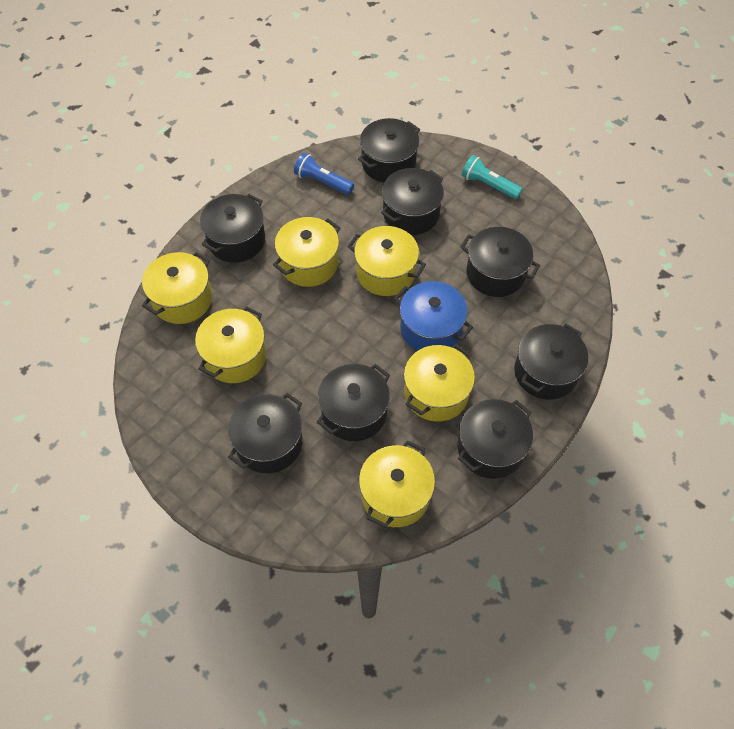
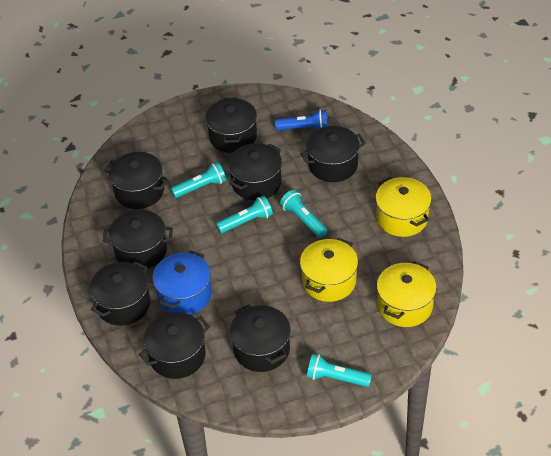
turquoise flashlight: [462,155,522,199] = 1 -> [171,162,226,198] [216,195,273,233] [280,190,327,238] [307,354,372,387] = 4
yellow pot: [142,252,212,324] [195,306,267,383] [273,217,341,287] [348,226,426,296] [359,440,435,528] [404,344,475,422] = 6 -> [300,238,358,302] [375,177,432,237] [377,261,437,327] = 3

